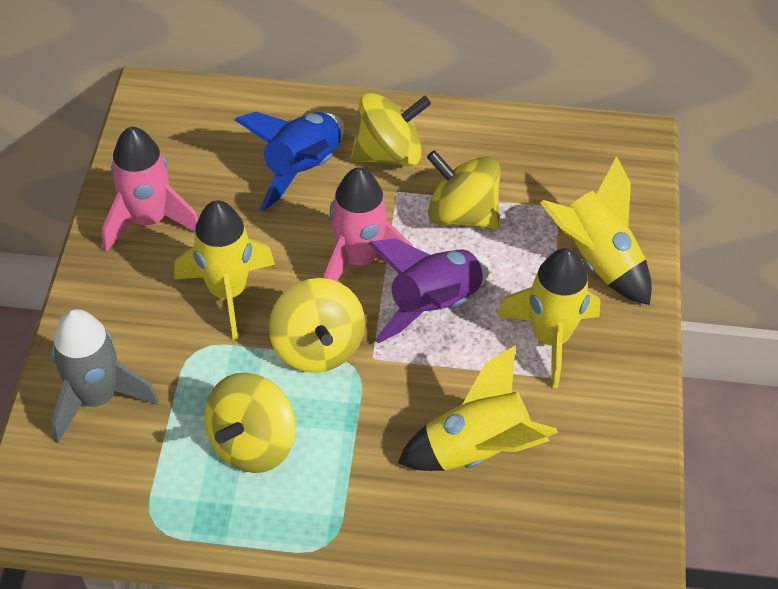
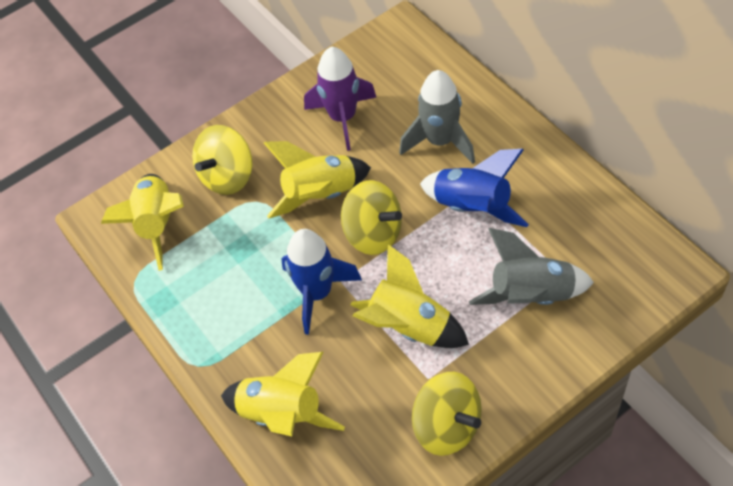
blue rocket: [235,112,344,212] = 1 -> [281,229,362,335] [420,149,529,227] = 2
grey rocket: [51,309,159,443] = 1 -> [399,70,475,164] [469,228,594,305] = 2
pink rocket: [102,126,198,252] [324,167,413,281] = 2 -> none = 0
yellow spinning top: [205,372,296,473] [269,278,365,373] [351,93,431,166] [427,150,500,229] = 4 -> [192,125,252,195] [341,180,402,255] [412,372,482,456] = 3

